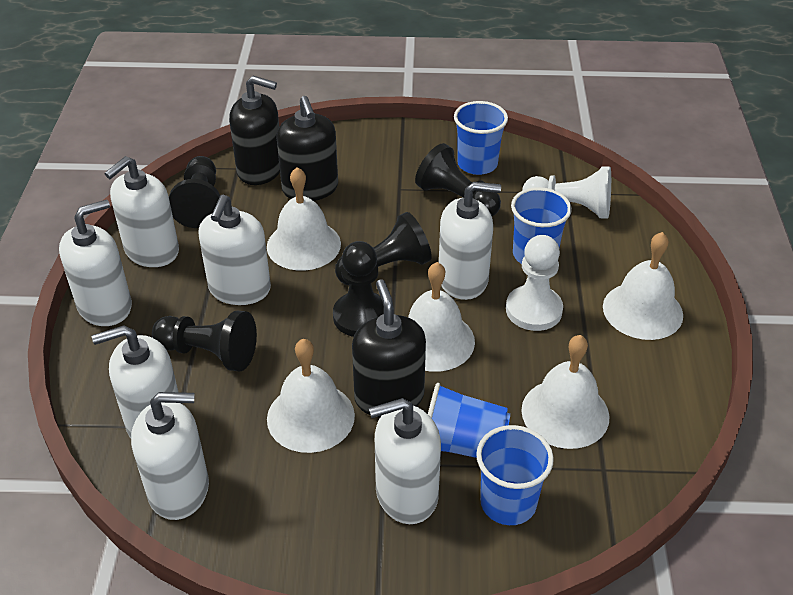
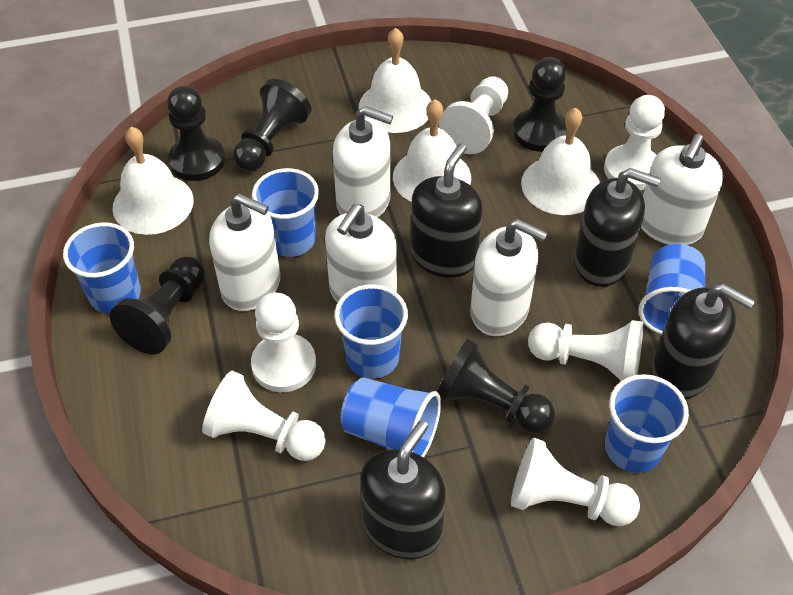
black soap dispenser: [229,76,280,185] [276,96,338,201] [352,279,426,418] = 3 -> [360,420,446,559] [411,143,483,277] [574,168,661,287] [651,284,755,399] = 4
blue cup: [428,383,510,458] [454,101,508,175] [476,425,554,525] [511,187,572,264] = 4 -> [63,222,141,314] [252,168,319,257] [334,284,408,379] [341,377,441,457] [605,374,689,473] [639,244,705,334] = 6
white bell: [267,167,341,271] [267,339,355,453] [408,262,475,372] [521,335,609,449] [603,232,683,340] = 5 -> [112,127,194,235] [359,28,431,133] [393,99,471,202] [521,108,600,215] = 4
white pawn: [506,235,563,331] [522,167,611,219] = 2 -> [202,371,326,461] [251,292,316,392] [439,76,508,154] [511,438,640,526] [528,320,643,381] [604,95,665,190] = 6
white soap dispenser: [59,199,132,326] [92,325,181,438] [104,156,179,267] [131,392,209,520] [199,194,271,305] [369,398,441,524] [439,182,501,300] = 7 -> [209,193,280,311] [325,204,397,303] [333,106,393,218] [470,219,548,336] [641,134,723,245] = 5

